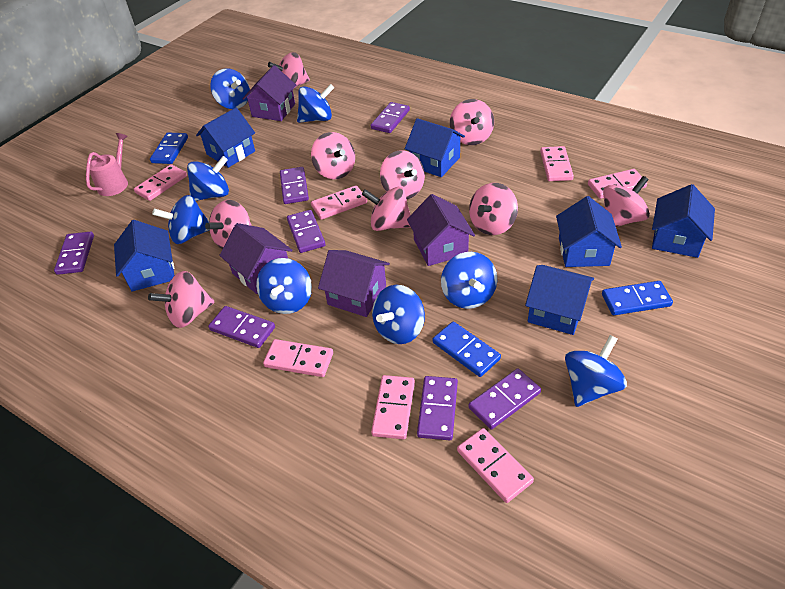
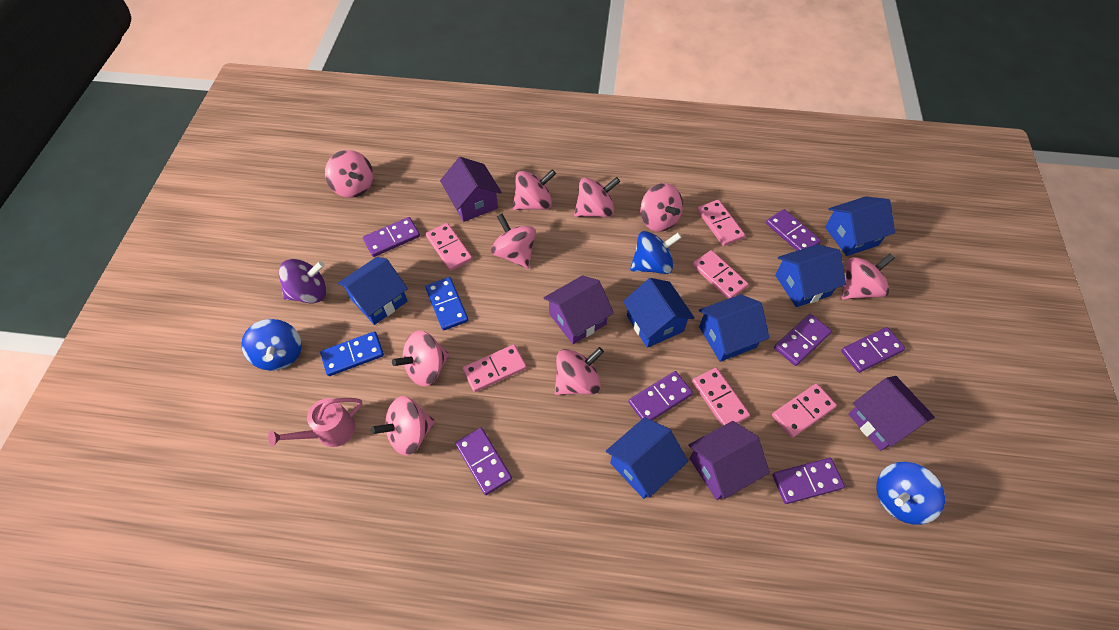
blue domino: [150,133,188,164] [433,321,501,377] [602,281,673,315] = 3 -> [320,331,384,376] [425,277,468,330] = 2
blue spinning top: [152,195,209,244] [187,156,229,201] [210,68,250,109] [256,258,312,314] [297,84,334,123] [372,285,425,344] [441,252,497,309] [565,335,627,407] = 8 -> [241,319,302,371] [630,231,682,274] [877,462,945,525] = 3
pink domino: [134,164,187,201] [263,339,333,377] [311,185,367,220] [371,375,415,439] [457,428,534,503] [540,146,574,181] [588,169,647,199] = 7 -> [426,223,472,271] [463,344,526,392] [692,250,749,299] [692,368,750,426] [697,200,745,246] [772,384,837,438] = 6
purple spinning top: none = 0 -> [279,259,327,304] = 1

